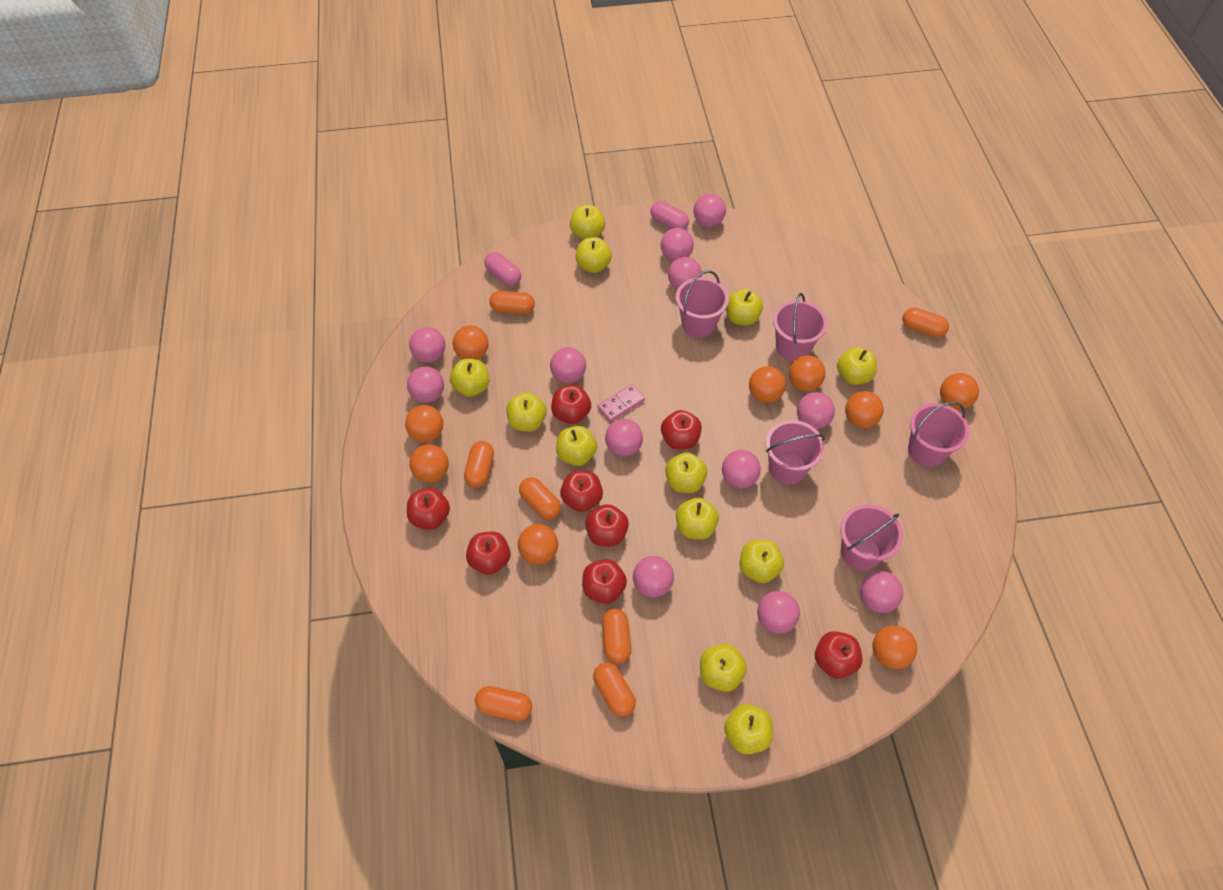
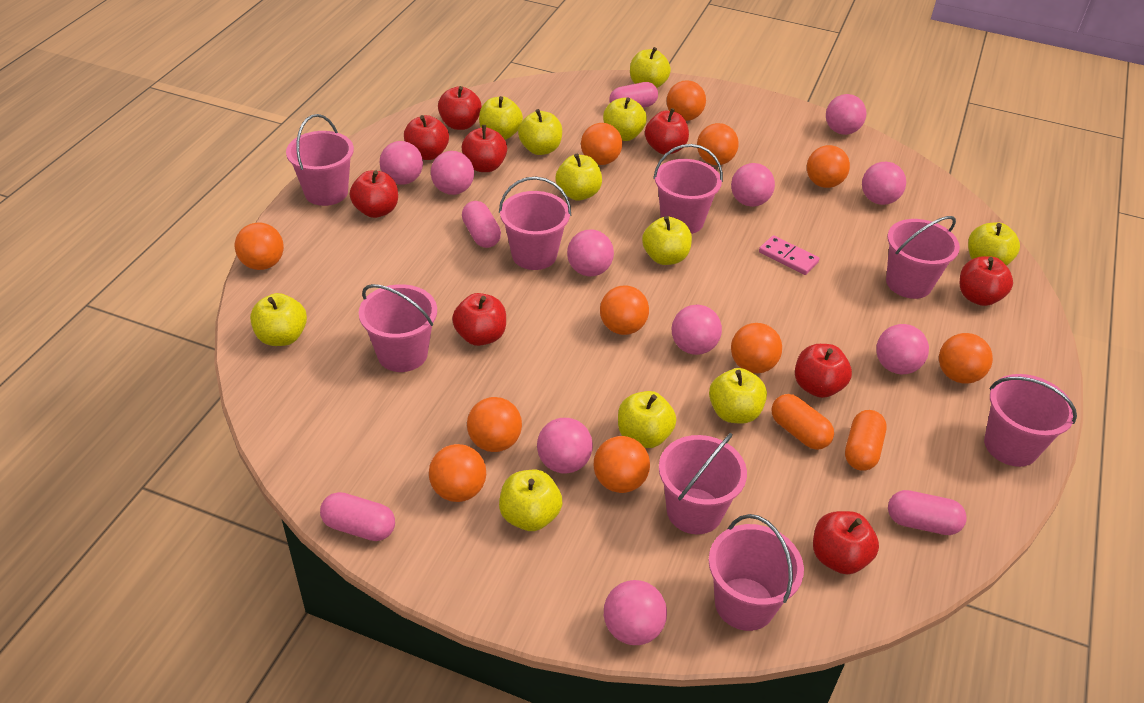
orange ball: [405,405,443,443] [410,444,449,483] [453,325,489,360] [518,524,558,565] [749,366,786,403] [789,355,826,392] [845,391,884,428] [872,626,917,669] [940,373,979,410] = 9 -> [235,223,284,270] [429,444,486,502] [467,397,522,452] [581,123,622,165] [594,436,650,493] [600,285,649,335] [667,80,706,121] [697,123,739,165] [731,323,782,373] [807,145,850,188] [939,333,993,384] = 11
orange capsule: [464,441,494,488] [475,686,532,721] [489,291,535,314] [519,477,561,520] [593,662,636,717] [602,609,631,664] [902,307,949,338] = 7 -> [772,394,834,450] [845,410,887,471] = 2
pink ball: [407,366,444,403] [409,327,445,363] [550,347,586,383] [605,419,643,457] [633,556,674,598] [661,228,694,261] [668,257,702,290] [694,194,726,227] [722,450,761,489] [757,591,800,634] [797,392,835,429] [860,571,903,613] = 12 -> [380,141,423,185] [431,151,474,195] [537,418,593,474] [567,230,614,276] [604,580,667,645] [672,305,722,355] [731,163,775,207] [826,94,867,135] [862,162,906,205] [876,324,929,374] = 10
pink bucket: [676,270,729,338] [766,420,825,484] [773,293,827,361] [840,504,903,571] [908,402,969,467] = 5 -> [286,114,354,206] [359,284,437,372] [499,177,571,270] [653,144,723,234] [659,433,747,534] [709,514,804,631] [886,216,960,299] [984,374,1077,467] = 8
pink capsule: [484,252,521,286] [650,201,689,229] = 2 -> [320,492,395,541] [462,201,501,248] [609,82,658,108] [888,490,967,535] = 4
red apple: [407,488,450,530] [466,531,511,575] [551,385,591,424] [560,471,603,512] [582,559,627,604] [585,504,629,547] [661,410,702,449] [815,631,863,679] = 8 -> [350,170,398,218] [404,115,449,160] [438,86,482,130] [452,293,506,346] [462,125,507,172] [645,108,689,155] [795,344,852,398] [813,511,879,574] [959,256,1013,306] = 9
yellow apple: [450,359,490,397] [506,393,547,432] [556,426,597,466] [570,205,605,239] [576,237,612,273] [665,452,707,493] [676,498,719,540] [700,644,747,692] [724,704,773,755] [726,289,763,325] [740,540,784,583] [837,347,877,385] = 12 -> [250,293,307,346] [479,96,523,140] [499,470,562,531] [518,109,562,155] [556,154,602,201] [603,97,647,141] [618,391,676,448] [630,47,671,88] [642,216,692,265] [709,368,767,424] [968,222,1020,266] = 11

